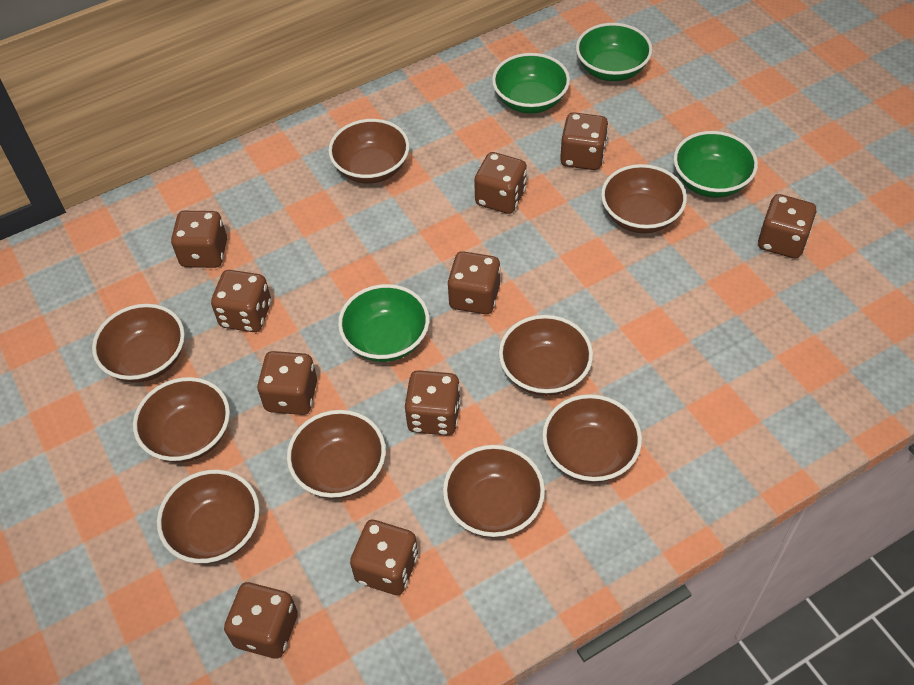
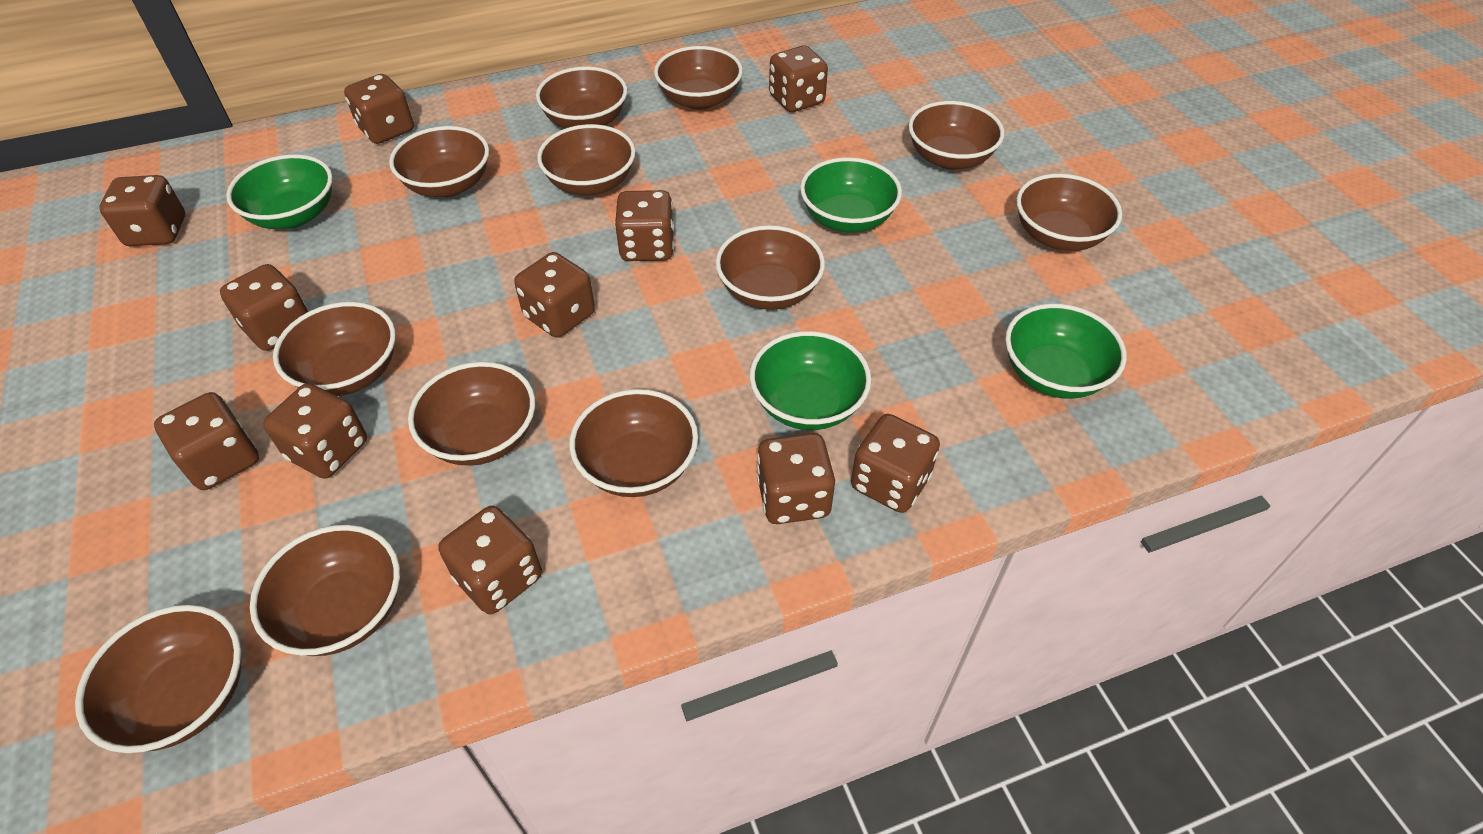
brown bowl: [92,304,185,383] [133,377,230,463] [157,469,260,564] [287,410,386,499] [328,119,410,184] [443,445,545,538] [499,315,593,396] [542,394,642,483] [601,164,687,233] = 9 -> [75,605,241,753] [250,525,400,656] [273,302,396,396] [389,126,489,197] [408,362,535,466] [536,66,627,129] [537,124,636,195] [569,389,698,497] [654,46,743,110] [715,225,825,310] [908,101,1004,170] [1016,174,1122,251] = 12
brown dice: [171,211,227,268] [211,270,271,332] [224,582,298,658] [257,351,317,415] [350,520,418,595] [404,370,461,436] [447,251,501,314] [474,152,527,214] [560,112,609,170] [758,194,817,258] = 10 -> [99,175,185,246] [154,392,259,490] [220,264,309,351] [263,383,367,479] [344,74,414,144] [439,506,542,614] [514,252,595,338] [615,190,674,261] [757,433,835,524] [769,46,828,112] [851,414,940,513] = 11

